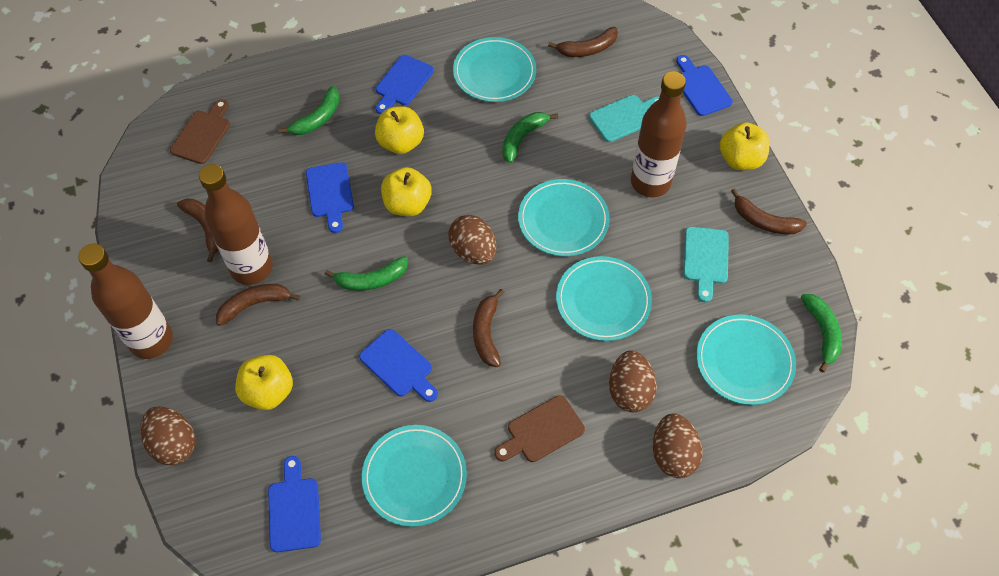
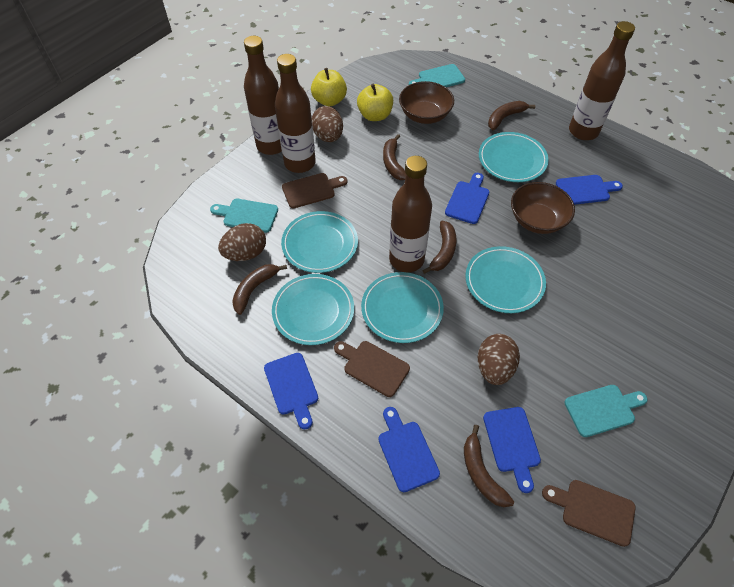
brown bottle: [78,244,173,359] [199,164,273,285] [631,71,687,197] = 3 -> [244,36,282,155] [275,54,316,173] [389,156,432,273] [569,21,635,140] = 4
brown bowl: none = 0 -> [399,81,454,124] [511,182,575,234] = 2
brown cutting board: [170,99,230,164] [495,395,585,462] = 2 -> [282,173,347,208] [334,341,410,397] [542,480,636,547] = 3
brown egg: [140,406,195,465] [448,215,497,265] [609,350,657,412] [653,413,703,478] = 4 -> [218,223,266,261] [311,106,343,142] [478,334,520,385] = 3
green banana: [279,86,340,135] [325,256,408,291] [502,112,558,163] [801,294,842,373] = 4 -> none = 0
turquoise cutting board: [589,95,659,142] [683,227,729,302] = 2 -> [210,199,278,233] [409,64,465,87] [565,385,648,437] = 3
yellow apple: [235,355,293,410] [375,106,424,154] [381,167,432,216] [720,122,770,170] = 4 -> [311,68,347,107] [357,84,393,121] = 2

